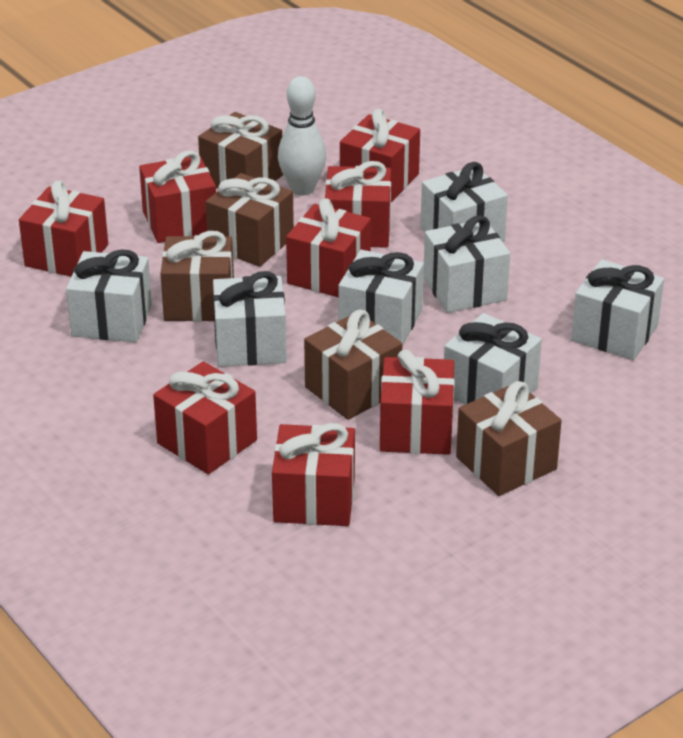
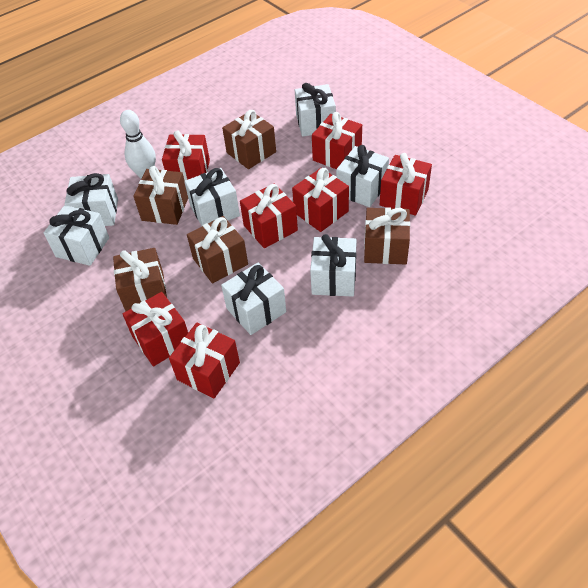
red gift: [19,180,108,277] [139,150,216,243] [153,361,257,474] [272,423,355,526] [286,198,371,298] [325,161,391,248] [340,109,420,202] [380,350,455,455] = 8 -> [123,292,188,366] [162,130,210,180] [169,323,240,398] [240,183,298,248] [292,168,349,232] [312,112,362,169] [380,153,432,216] = 7

